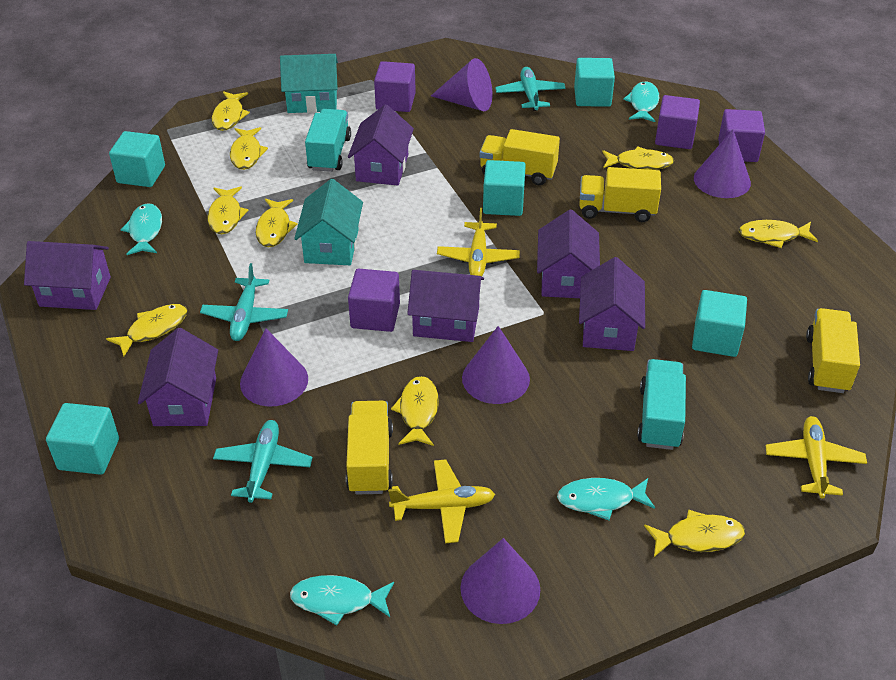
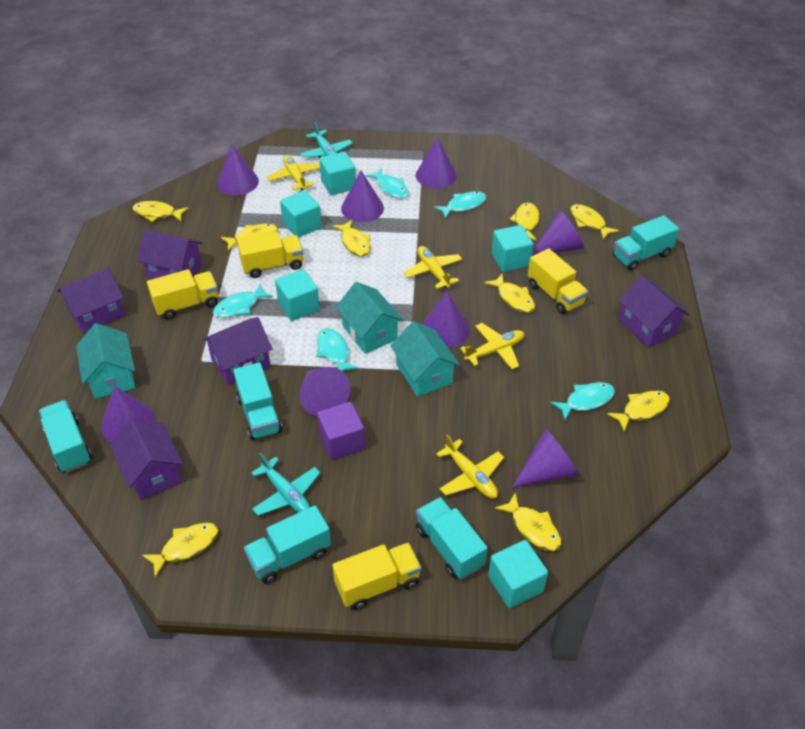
purple cone: [240,328,308,406] [431,58,492,111] [460,538,540,624] [462,326,530,404] [694,129,751,198] = 5 -> [101,385,155,443] [217,144,259,195] [299,367,350,416] [341,170,384,222] [416,137,457,188] [422,292,470,348] [512,429,580,487] [532,210,584,256] = 8
purple cube: [348,268,400,332] [374,61,416,112] [655,95,700,149] [718,109,765,162] = 4 -> [317,402,365,460] = 1
purple house: [24,241,111,310] [138,328,218,426] [348,104,414,186] [407,270,484,342] [537,210,600,298] [579,257,645,351] = 6 -> [58,268,125,333] [110,418,183,500] [138,230,202,279] [202,317,272,385] [618,276,689,347] = 5
turquoise fish: [121,203,162,255] [290,575,394,626] [557,478,655,521] [623,81,659,122] = 4 -> [213,283,273,318] [316,328,359,371] [365,168,409,198] [434,191,486,219] [550,382,615,420] = 5
turquoise house: [280,54,338,113] [294,179,363,265] = 2 -> [76,323,135,399] [336,282,403,354] [390,321,460,397] = 3
turquoise plane: [200,263,288,341] [213,420,313,503] [495,67,566,111] = 3 -> [251,453,320,516] [300,122,353,158] = 2
turquoise truck: [305,109,351,172] [637,359,686,450] = 2 -> [39,400,92,472] [233,362,282,440] [244,505,331,584] [416,497,487,579] [613,215,679,270] = 5
yellow plane: [388,459,495,543] [437,208,520,276] [765,416,867,498] = 3 -> [267,155,320,190] [403,246,462,289] [436,434,504,499] [460,323,524,369] = 4

